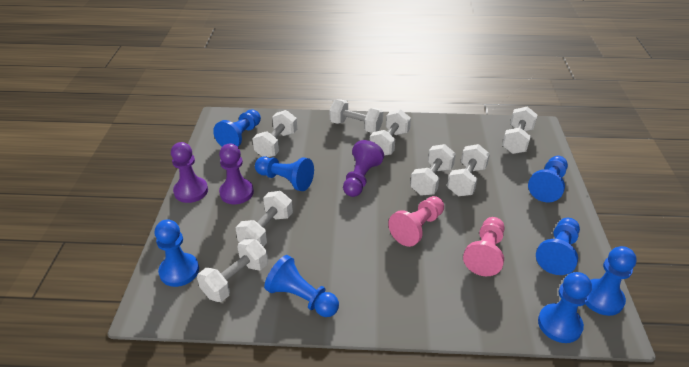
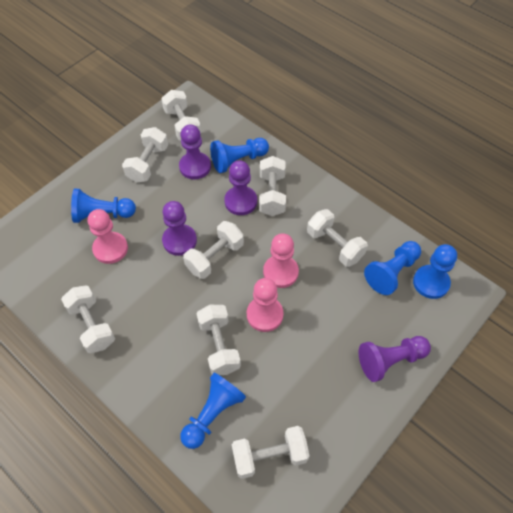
blue pawn: [154,219,199,287] [213,109,261,147] [255,156,314,191] [264,255,339,317] [528,156,568,202] [536,218,580,275] [538,272,592,343] [586,246,637,316] = 8 -> [71,189,136,223] [180,373,246,449] [210,138,269,173] [364,241,421,295] [413,244,457,299] = 5
pink pawn: [388,196,444,247] [463,217,505,276] = 2 -> [88,209,128,264] [247,278,284,332] [263,233,299,288] = 3
purple pawn: [171,142,208,203] [219,144,254,204] [343,140,384,197] = 3 -> [162,201,197,256] [179,124,211,179] [224,160,257,215] [359,336,431,382] = 4

